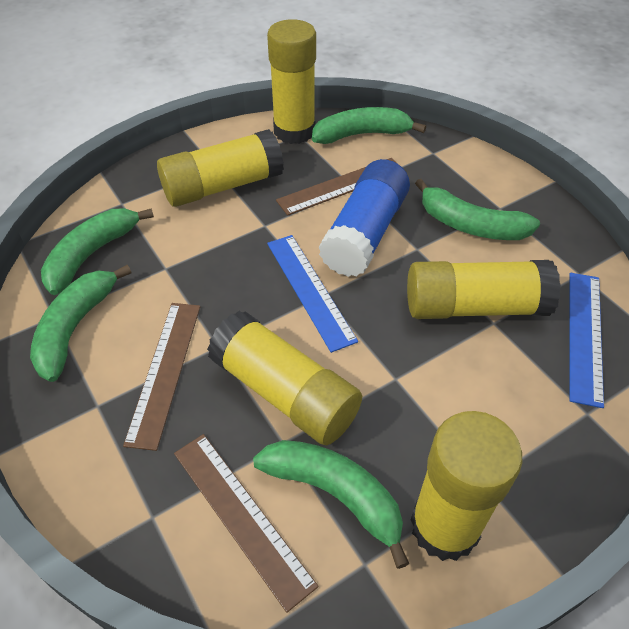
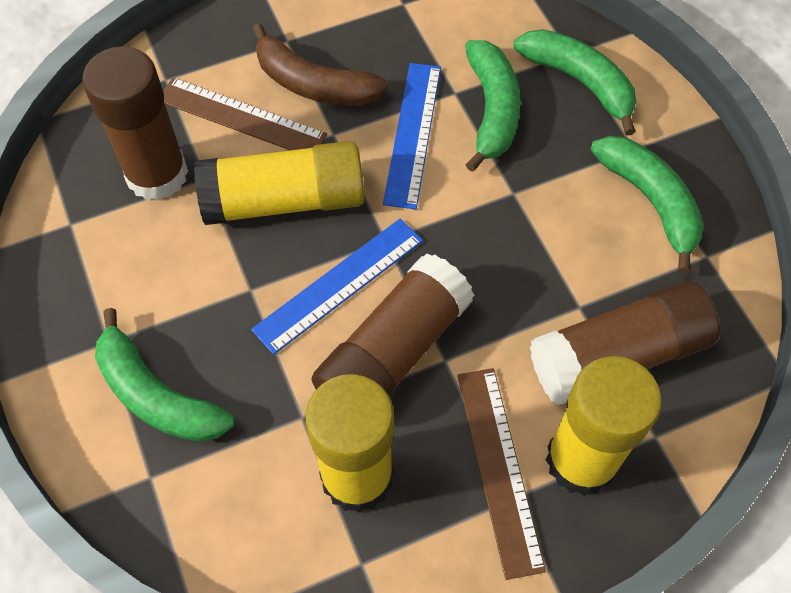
blue glue stick: [319,159,410,277] = 1 -> none = 0
brown banana: none = 0 -> [252,23,388,106] = 1
brown glue stick: none = 0 -> [82,46,188,201] [311,253,474,397] [530,281,720,405] = 3
brown ruler: [123,303,200,451] [174,434,318,613] [276,158,398,216] = 3 -> [163,77,327,150] [457,368,546,580] = 2
green banana: [30,265,131,382] [41,208,154,295] [253,440,409,569] [312,107,426,144] [415,179,540,240] = 5 -> [95,308,234,442] [465,40,521,172] [513,29,636,136] [590,136,704,274] = 4
yellow glue stick: [157,129,284,207] [207,311,362,445] [267,19,316,144] [407,260,561,319] [411,411,522,561] = 5 -> [194,141,364,225] [305,374,394,513] [546,356,662,496] = 3

